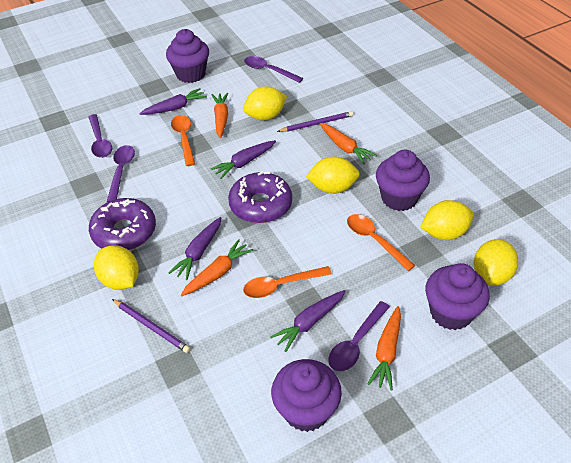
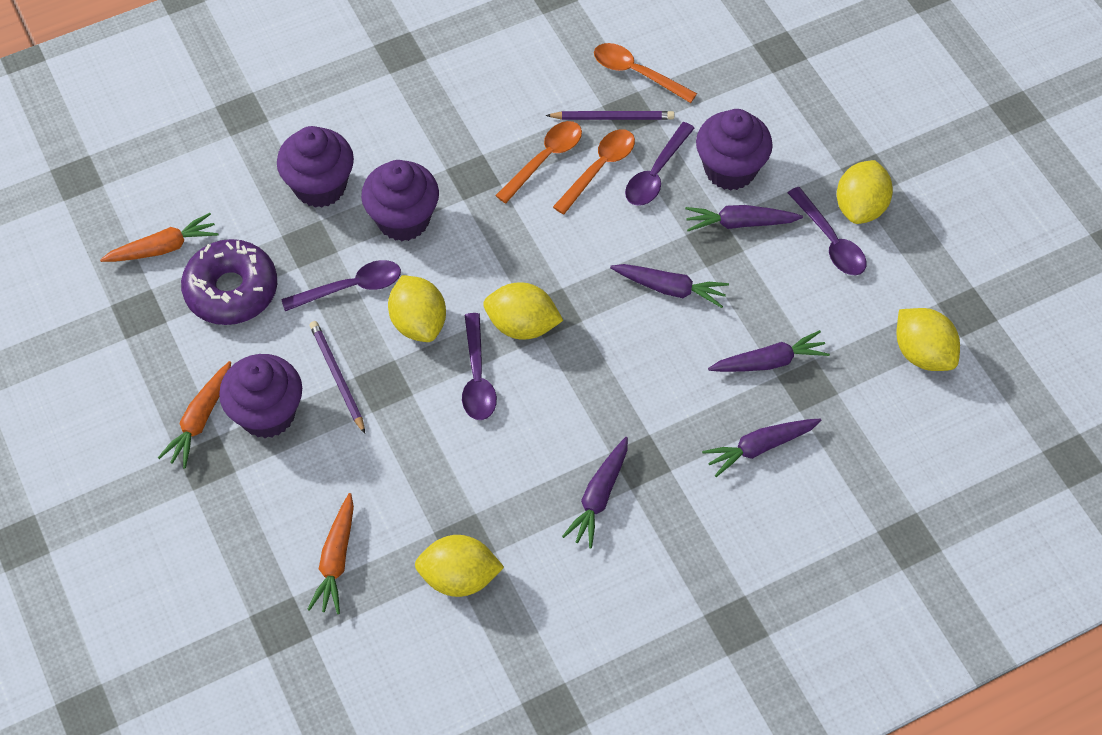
orange carrot: [181,239,253,296] [211,93,228,138] [320,123,377,164] [368,306,401,391] = 4 -> [100,213,218,262] [158,361,231,469] [307,493,354,614] = 3
purple carrot: [139,88,207,115] [169,217,221,280] [210,140,276,179] [270,290,346,352] = 4 -> [562,437,628,548] [610,264,729,308] [685,205,803,231] [702,419,821,477] [708,330,830,372] = 5
purple donut: [89,198,156,250] [228,171,292,223] = 2 -> [181,239,277,325] = 1

